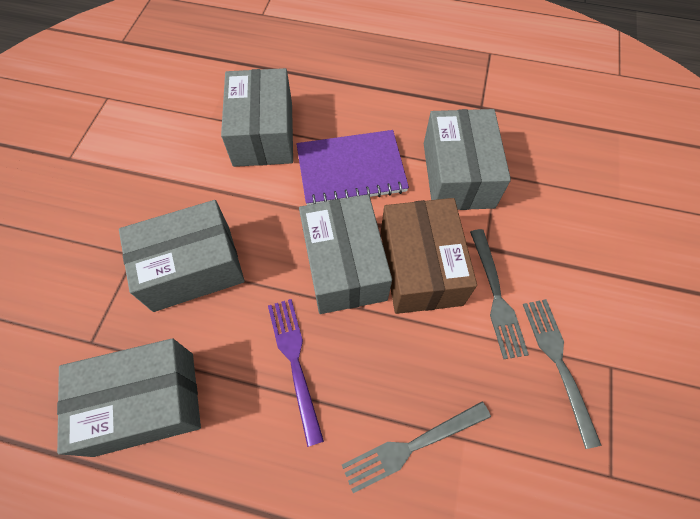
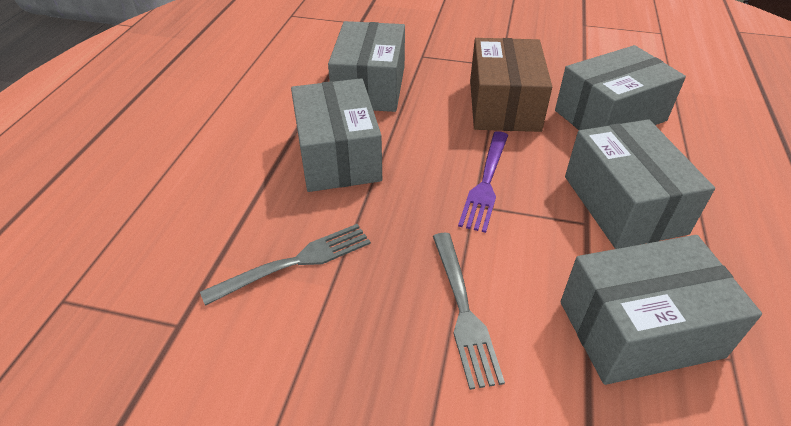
grey fork: [342,402,491,493] [470,229,529,359] [523,299,601,449] = 3 -> [200,224,371,306] [433,233,505,390] = 2
purple notebook: [296,130,409,205] = 1 -> none = 0

